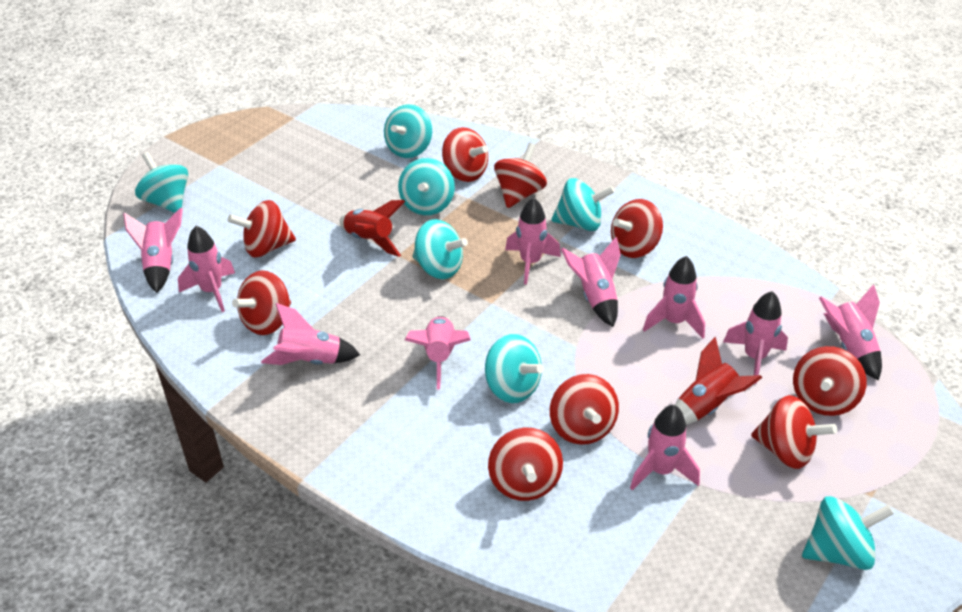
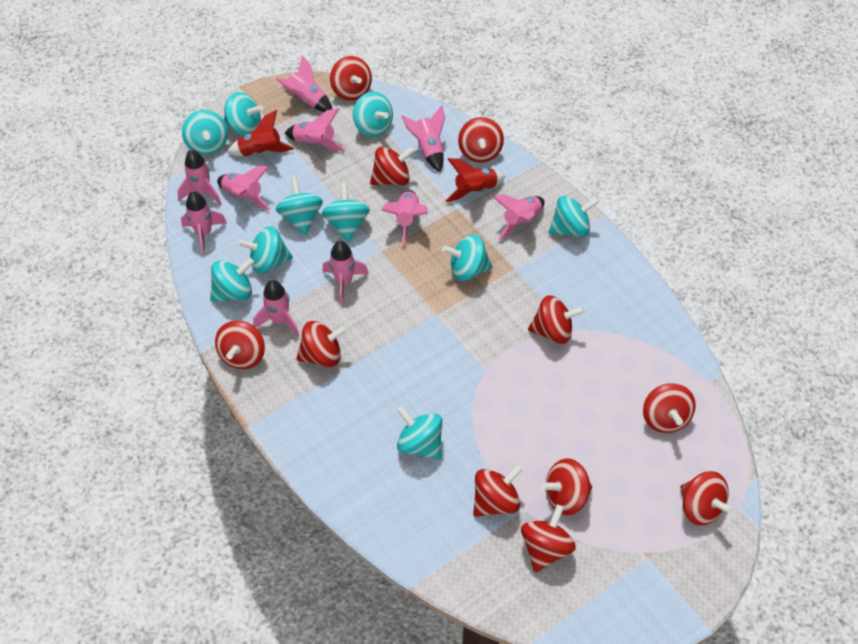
red spinning top: [228,200,296,257] [232,270,291,335] [442,127,488,182] [488,428,563,501] [494,143,547,208] [550,374,619,445] [611,199,663,258] [751,395,837,469] [793,346,867,416] = 9 -> [215,321,265,369] [296,321,347,367] [330,56,372,101] [370,146,415,186] [458,117,504,163] [473,464,523,517] [521,504,576,572] [528,295,585,344] [541,459,592,515] [643,383,696,433] [680,471,733,525] = 11
turquoise spinning top: [135,152,188,213] [384,104,432,158] [398,158,455,215] [413,219,468,279] [485,334,544,403] [551,178,615,231] [802,496,894,570] = 7 -> [182,110,228,155] [210,258,254,302] [224,92,263,136] [238,226,293,274] [276,176,323,235] [322,182,370,242] [353,92,393,137] [397,406,442,460] [442,234,493,281] [549,196,599,237] = 10

